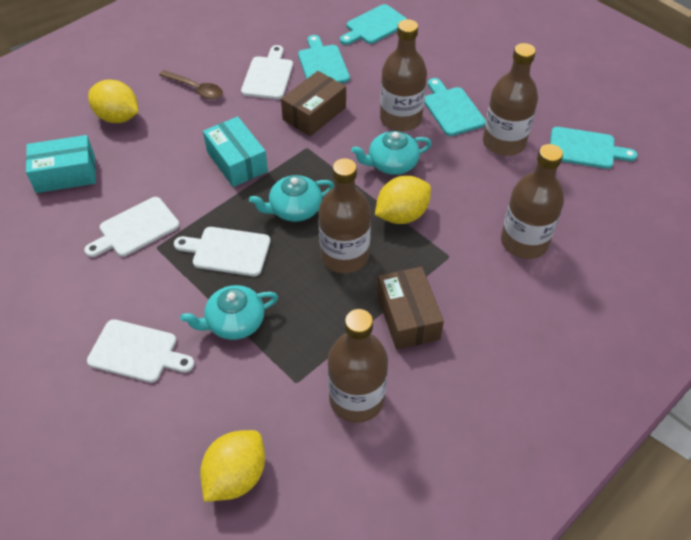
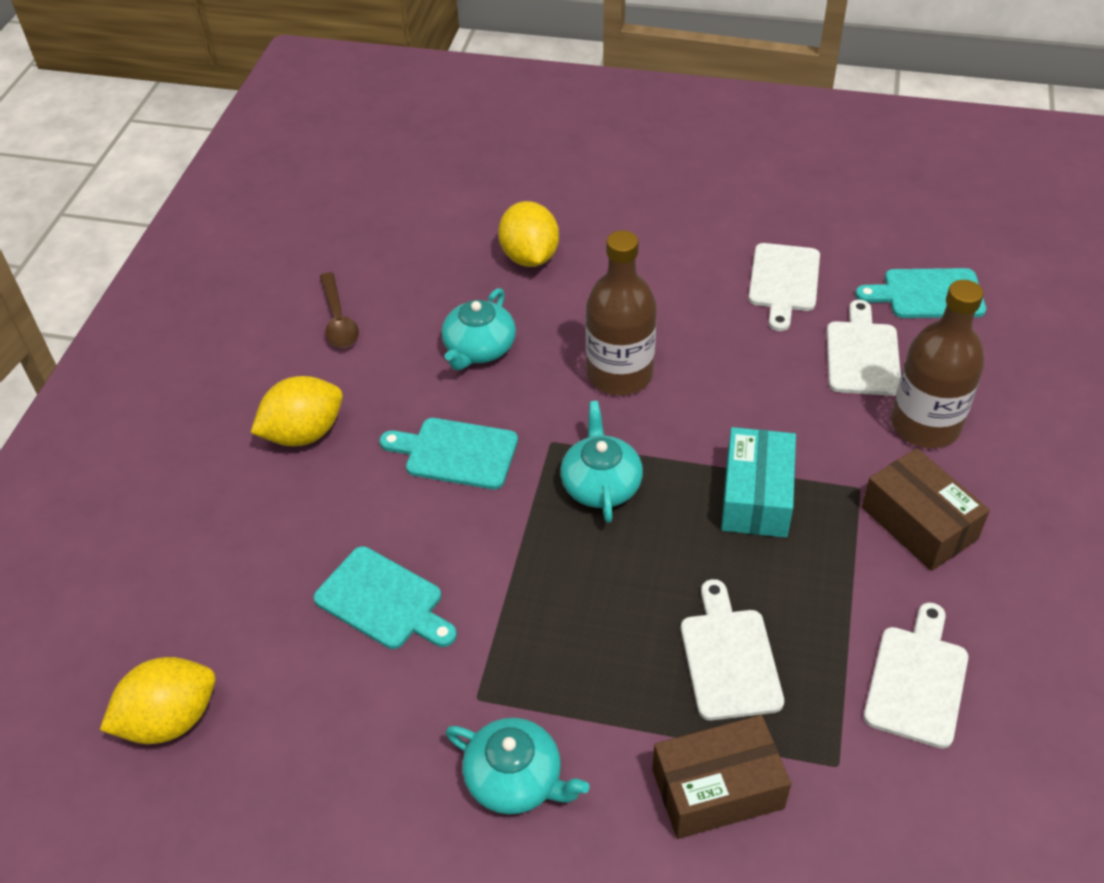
brown bottle: [318,158,371,273] [327,309,388,423] [380,19,427,131] [483,43,538,156] [501,144,564,259] = 5 -> [585,230,657,395] [891,280,985,448] = 2
turquoise box: [26,135,96,193] [203,116,268,187] = 2 -> [721,427,796,538] = 1
turquoise cutting board: [298,35,350,83] [340,4,407,45] [424,78,486,136] [550,127,638,169] = 4 -> [313,546,457,649] [380,418,518,489] [855,268,986,318] = 3

